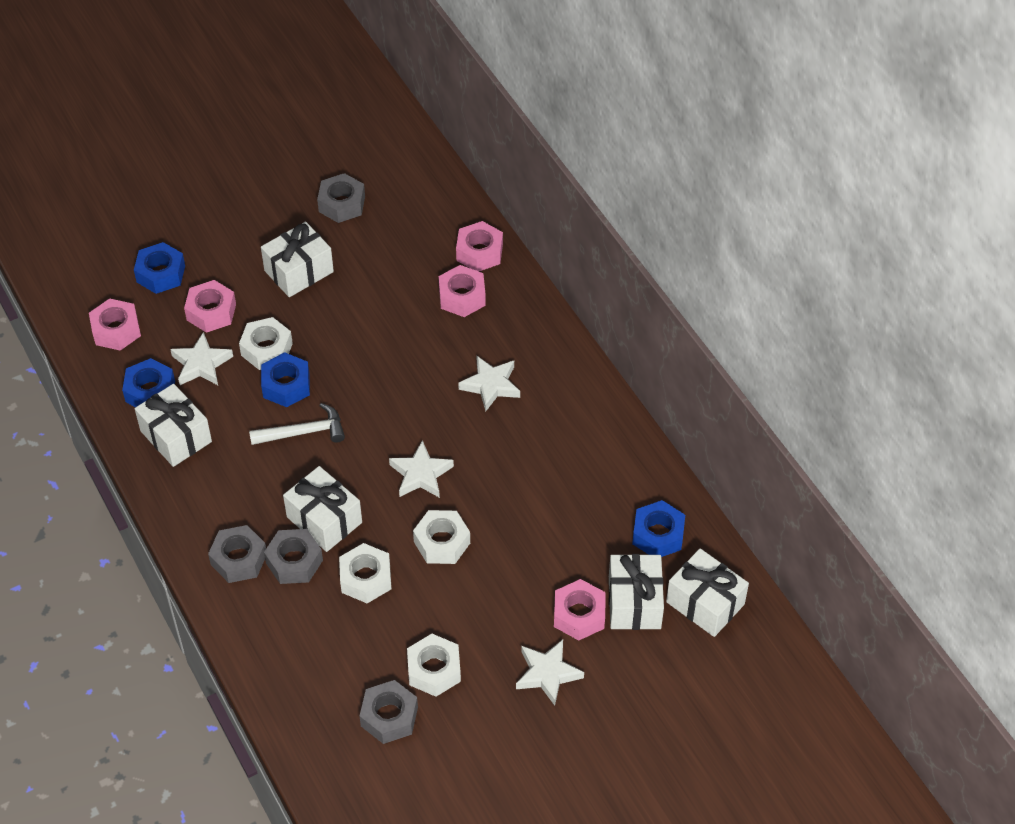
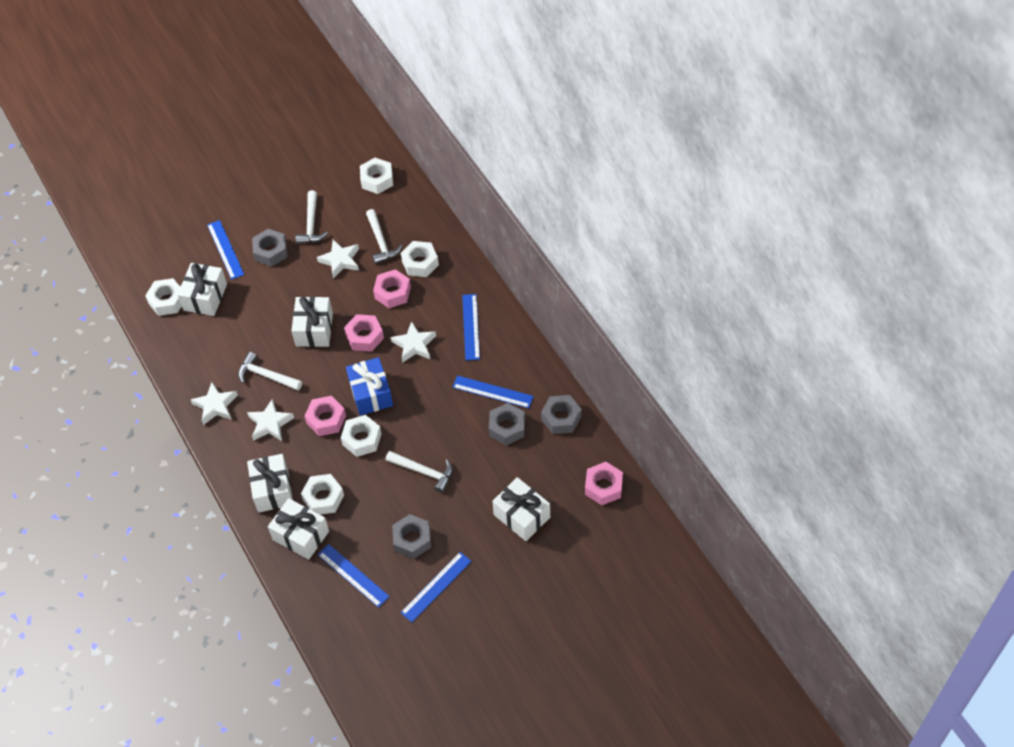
blue gift: none = 0 -> [346,357,393,416] = 1
blue nut: [122,358,175,407] [134,242,185,294] [261,352,310,407] [632,500,685,557] = 4 -> none = 0
blue ruler: none = 0 -> [207,220,244,280] [318,544,390,608] [400,552,472,622] [452,375,534,408] [462,294,480,360] = 5
pink nut: [89,298,141,351] [184,280,236,333] [439,265,486,317] [456,221,503,271] [554,579,606,641] = 5 -> [305,396,346,436] [344,314,384,352] [373,269,411,308] [585,462,623,505] = 4
white hammer: [249,403,345,445] = 1 -> [238,352,302,390] [296,190,328,244] [366,209,402,264] [386,451,453,493] = 4
white nut: [239,317,293,370] [339,543,391,603] [407,634,461,697] [413,510,470,564] = 4 -> [145,278,182,316] [301,474,344,515] [341,415,381,457] [360,158,393,194] [401,241,439,277] = 5

